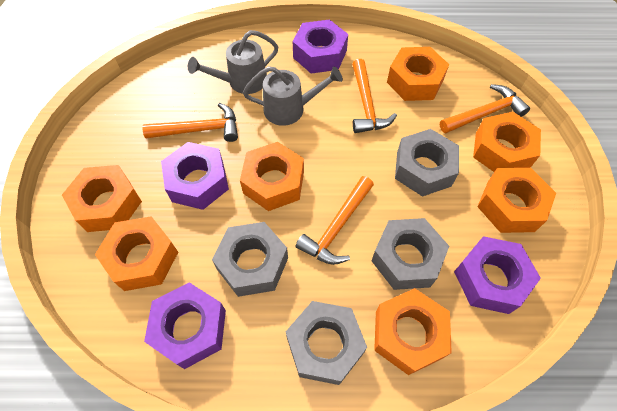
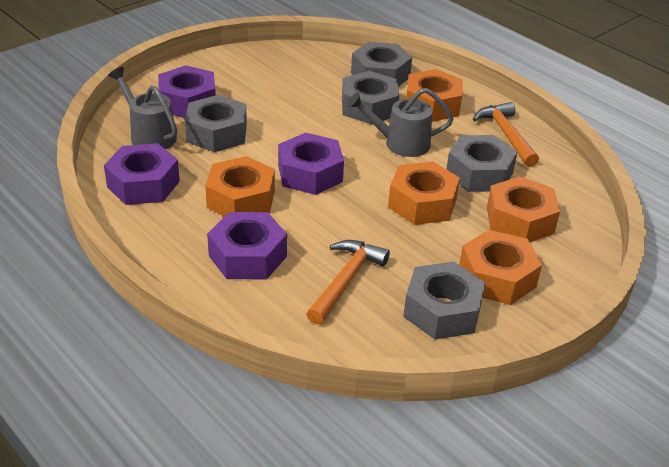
grey nut: [212,222,288,297] [286,301,367,385] [372,218,449,290] [395,129,459,197] = 4 -> [185,95,247,152] [342,71,399,124] [351,42,412,87] [403,261,486,340] [446,135,517,192] = 5
orange hammer: [142,103,238,142] [296,176,374,265] [352,59,397,133] [440,84,530,133] = 4 -> [306,240,390,325] [473,102,539,167] = 2
orange nut: [62,165,142,232] [95,216,178,291] [240,142,304,211] [374,288,452,375] [387,47,449,101] [473,112,541,172] [477,168,556,233] = 7 -> [205,156,275,216] [388,162,460,225] [406,69,463,122] [459,230,542,305] [487,176,560,242] = 5

